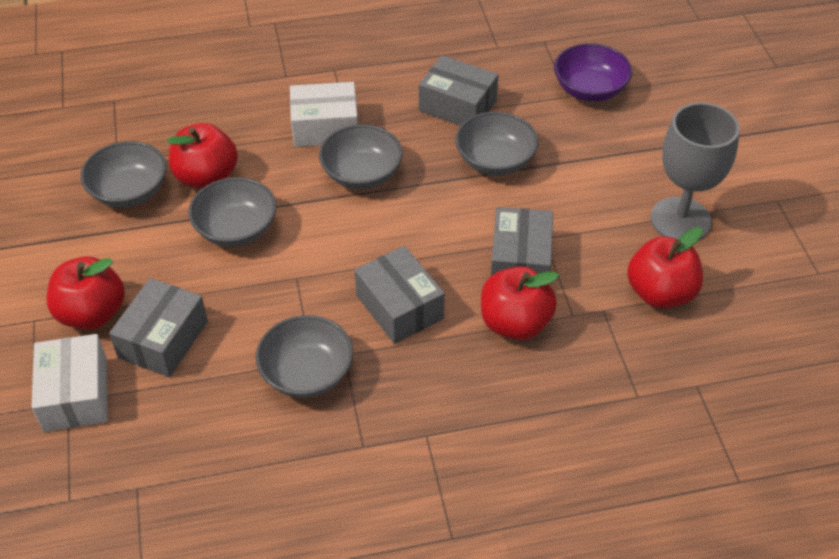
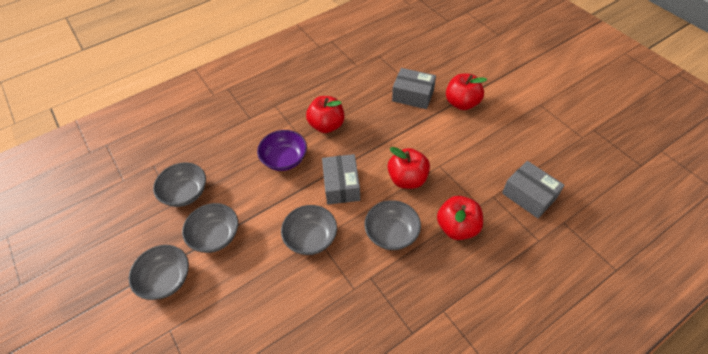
grey box: [109,278,208,377] [355,246,445,344] [419,55,498,126] [490,207,553,277] = 4 -> [322,154,360,205] [392,68,436,109] [502,161,565,218] = 3
grey goblet: [651,102,740,240] = 1 -> none = 0
white box: [32,334,108,432] [290,82,358,147] = 2 -> none = 0

